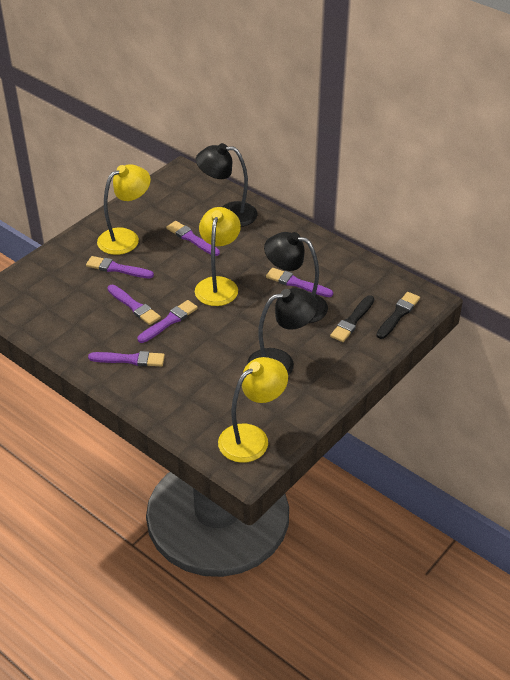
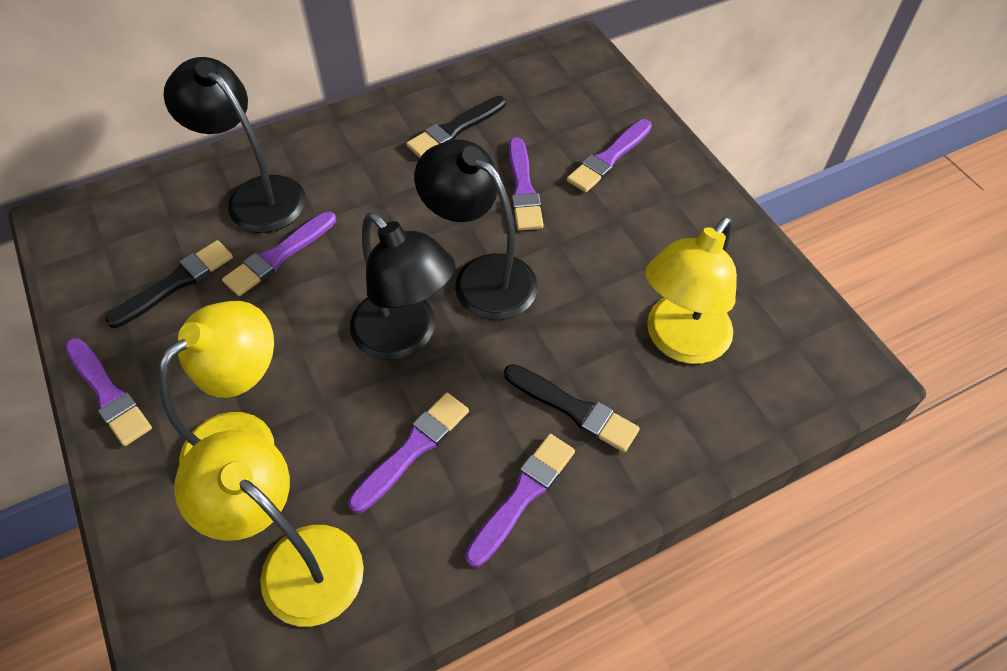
black brush: [330,295,374,342] [376,292,420,339] = 2 -> [106,240,233,328] [406,96,506,158] [504,364,640,452] = 3

